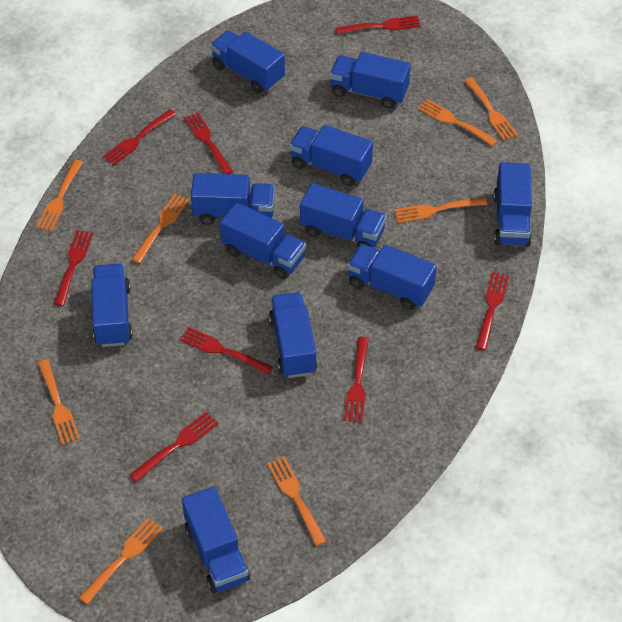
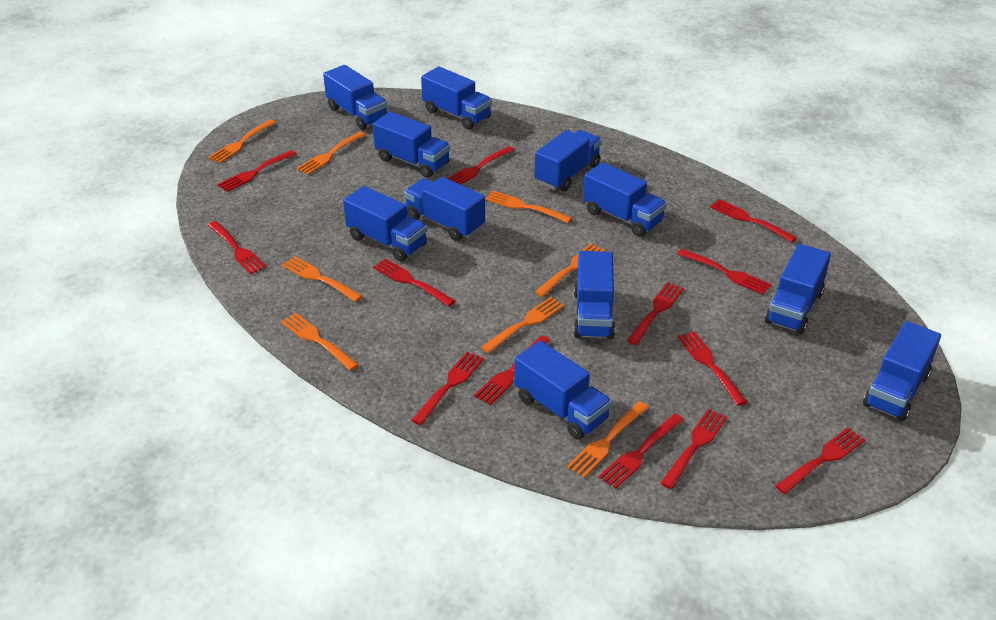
red fork: [54,230,93,306] [103,109,176,165] [130,412,218,482] [179,327,273,375] [183,112,233,174] [336,15,420,34] [344,337,369,423] [475,272,509,350] = 8 -> [208,221,266,274] [217,150,297,192] [373,258,455,307] [411,351,484,425] [447,146,514,185] [474,335,550,405] [598,414,684,489] [627,282,684,345] [660,409,727,489] [677,249,771,295] [678,331,747,406] [710,199,797,243] [775,428,865,494] = 13

